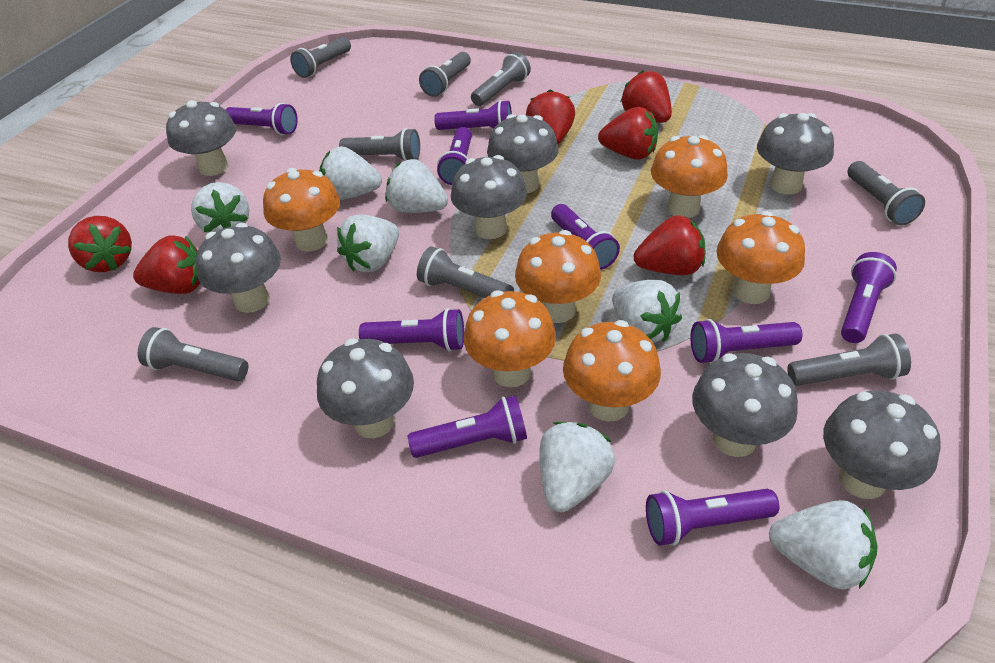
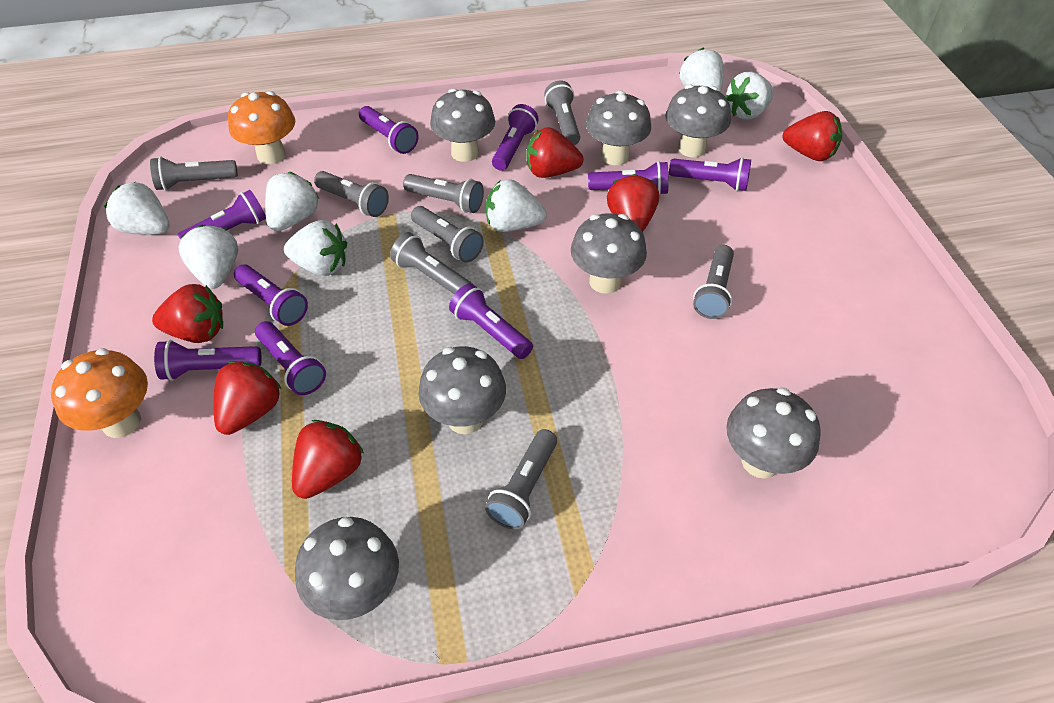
grey mushroom: [166,100,236,176] [196,223,281,313] [317,338,414,438] [451,155,527,239] [487,114,559,193] [692,353,798,457] [757,113,834,194] [823,391,941,499] = 8 -> [295,517,399,620] [418,346,506,434] [430,88,495,162] [571,213,647,294] [586,90,651,165] [666,84,731,157] [726,388,821,479] = 7
orange mushroom: [263,168,340,252] [464,290,556,387] [515,230,601,323] [563,320,661,422] [651,135,728,218] [716,211,805,304] = 6 -> [51,348,148,438] [228,91,295,164] = 2

